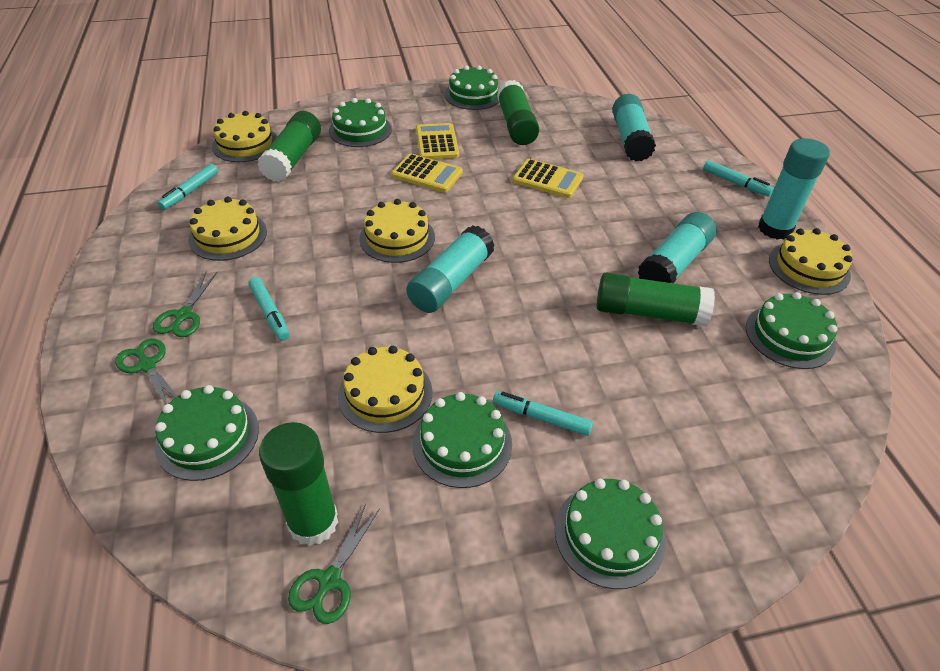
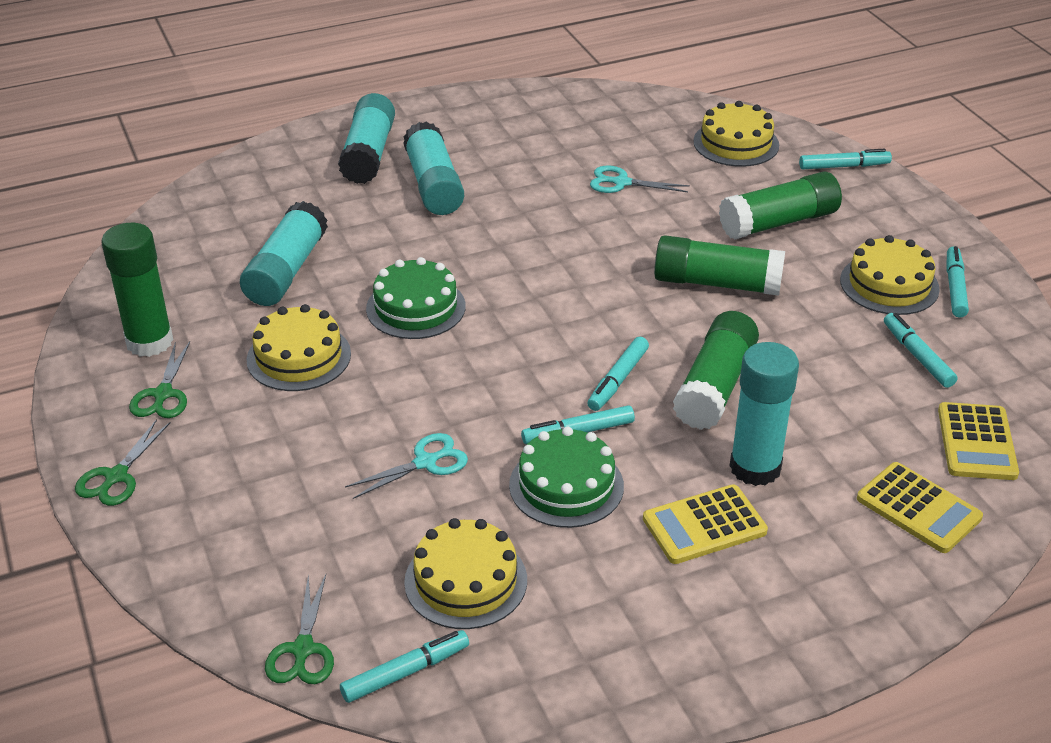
green cake: [155,385,259,481] [329,98,392,147] [413,392,512,488] [444,65,499,110] [555,479,666,589] [746,292,837,369] = 6 -> [366,257,466,339] [509,426,624,528] = 2
turquoise marker: [158,164,218,210] [248,277,290,341] [493,391,593,436] [703,160,774,197] = 4 -> [340,630,469,703] [521,405,635,444] [587,337,649,411] [799,149,892,170] [884,313,957,388] [946,246,969,317] = 6
turquoise scissors: none = 0 -> [345,433,468,499] [590,165,690,193] = 2
yellow cake: [188,197,267,261] [212,111,278,162] [338,346,432,433] [359,199,435,263] [769,228,852,295] = 5 -> [247,304,351,391] [404,518,527,629] [693,101,779,167] [840,235,940,315] = 4

